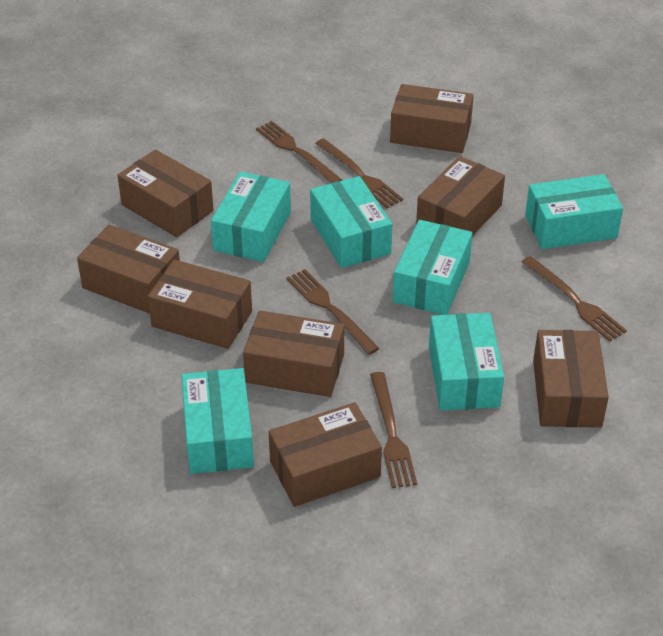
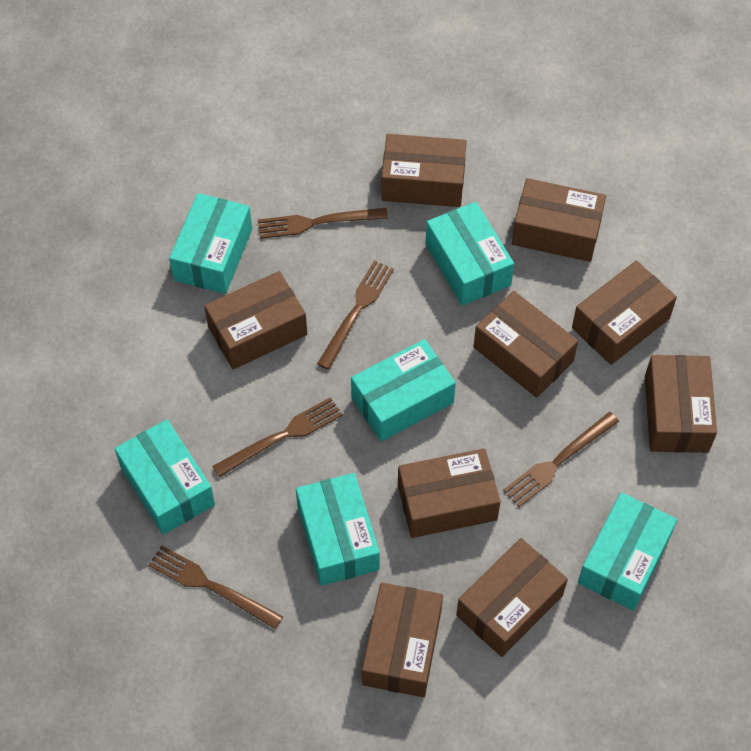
brown box: [77,225,180,314] [117,150,214,237] [148,260,252,349] [243,311,344,397] [269,402,382,507] [390,84,474,153] [416,156,505,236] [533,330,609,428] = 8 -> [204,271,307,369] [362,583,443,697] [381,134,467,207] [398,448,500,538] [456,538,568,657] [474,291,578,398] [512,178,606,262] [572,260,677,365] [645,355,717,453] = 9

